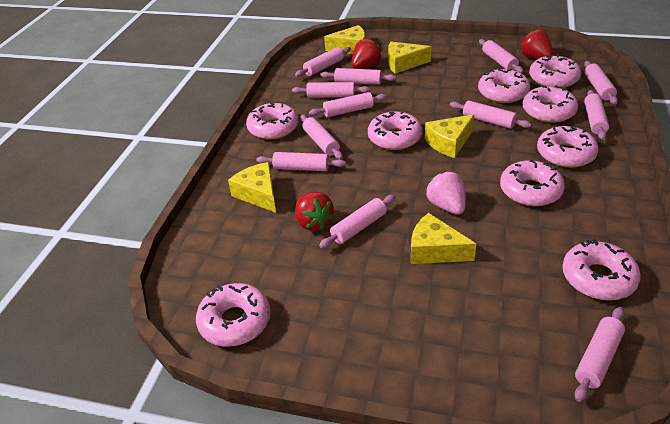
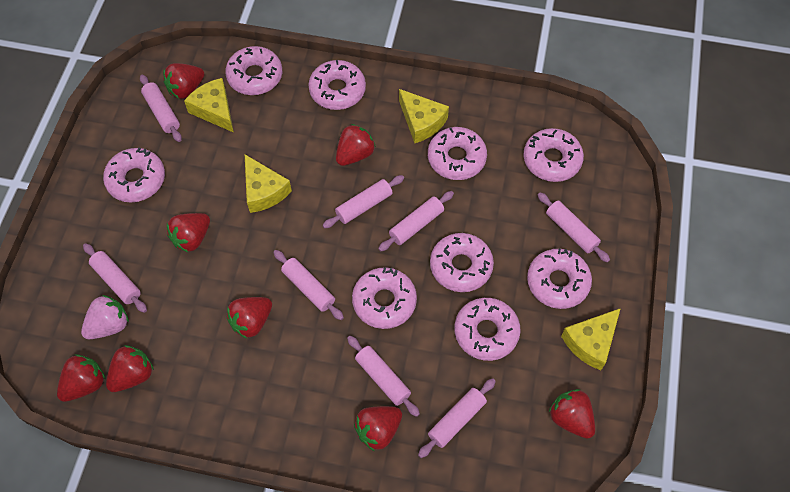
pink rolling pin: [256,152,346,171] [292,82,370,98] [295,47,351,77] [300,115,343,159] [309,92,387,117] [319,195,396,248] [321,68,396,85] [450,101,532,129] [479,39,523,73] [574,307,625,402] [584,61,618,104] [584,90,609,140] = 12 -> [83,243,147,313] [140,75,182,142] [273,250,344,320] [323,175,404,228] [347,336,420,417] [378,191,454,251] [418,378,496,458] [538,192,610,263] = 8
red strawberry: [295,192,334,231] [351,38,382,69] [520,29,553,59] = 3 -> [57,354,105,402] [106,345,154,392] [163,63,205,99] [167,213,210,253] [227,297,272,339] [336,124,376,166] [354,406,402,451] [549,389,595,438] = 8
yellow cheese: [228,162,276,213] [324,25,365,54] [388,42,431,74] [411,213,477,264] [425,114,474,158] = 5 -> [184,78,234,133] [245,155,292,213] [399,89,449,143] [561,308,621,370] = 4

